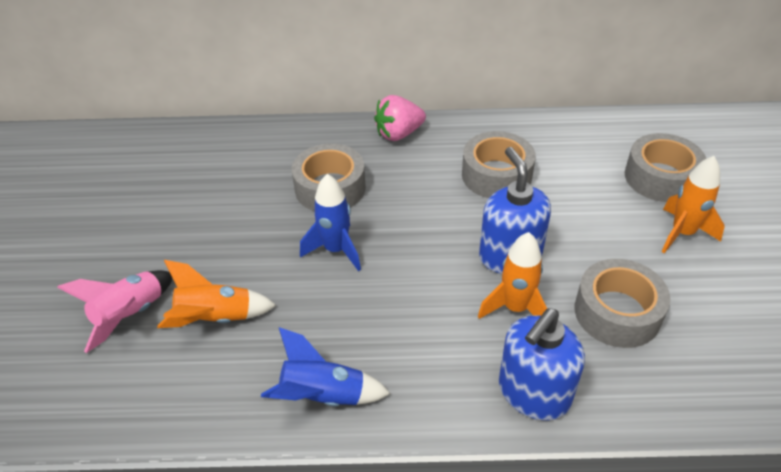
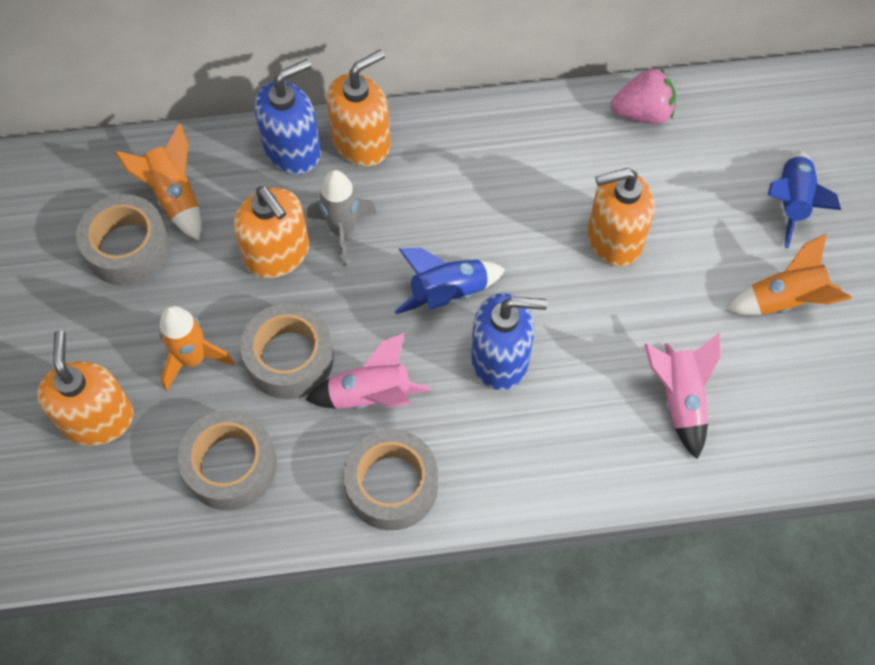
grey rocket: none = 0 -> [307,170,377,266] = 1
orange soap dispenser: none = 0 -> [37,331,134,446] [234,186,309,278] [327,49,390,167] [588,168,654,267] = 4
pink rocket: [57,270,173,353] = 1 -> [305,332,431,409] [644,333,721,459] = 2

